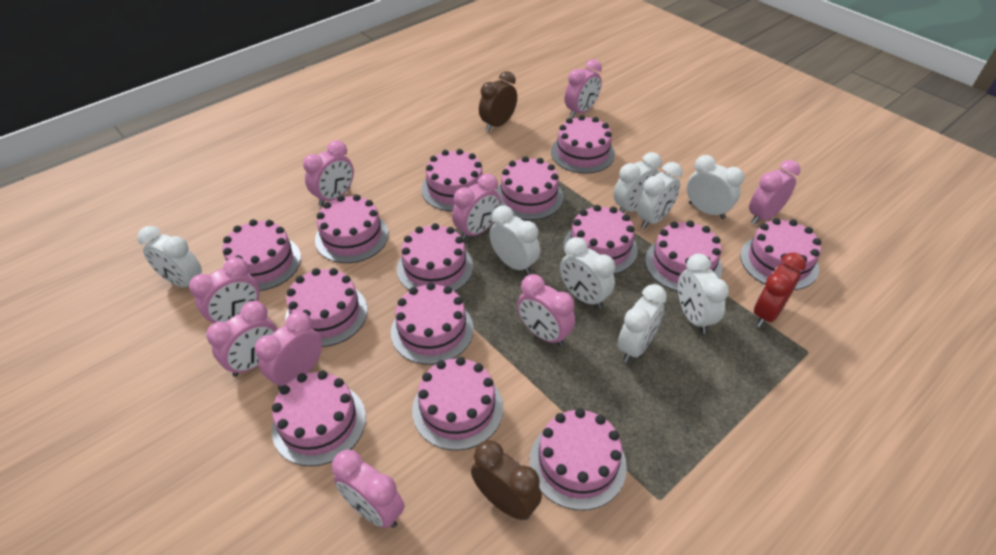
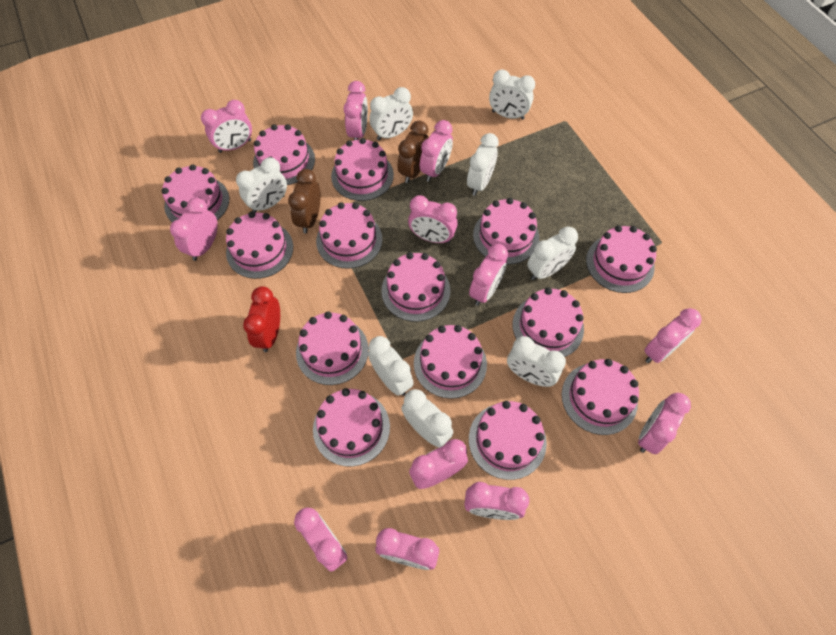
pink clock: [189,257,260,323] [206,301,278,377] [255,311,322,390] [303,140,354,206] [332,450,405,528] [452,174,501,241] [517,274,575,347] [564,59,602,118] [749,160,800,225] = 9 -> [170,198,218,261] [201,100,252,153] [294,508,347,572] [344,81,368,140] [375,528,439,570] [408,195,458,243] [409,439,468,489] [420,120,453,182] [464,482,529,520] [469,244,508,306] [638,393,691,454] [644,308,702,363] = 12

